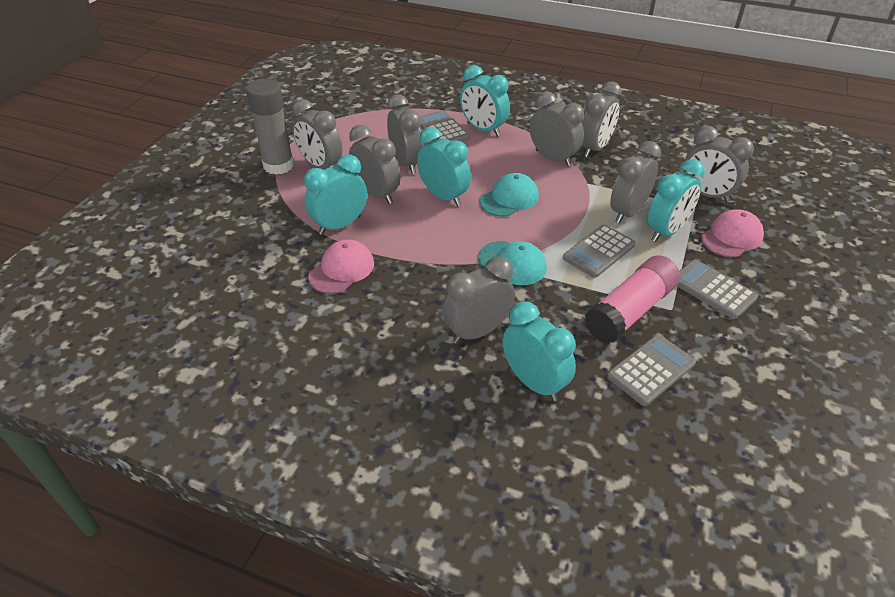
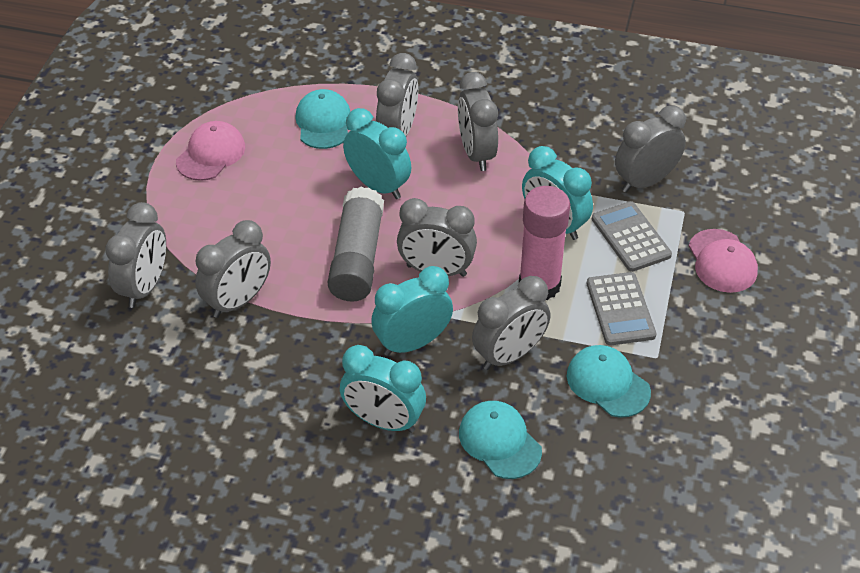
grey calculator: [420,110,470,142] [563,225,636,278] [607,335,696,406] [677,260,758,319] = 4 -> [587,272,656,346] [592,201,672,272] = 2
grey clock: [292,99,342,169] [349,125,400,204] [387,94,423,174] [442,257,515,344] [530,91,584,166] [582,81,622,157] [610,141,661,224] [684,126,754,203] = 8 -> [105,202,166,308] [195,220,271,318] [376,53,418,136] [397,198,477,277] [458,72,498,171] [472,276,550,370] [615,106,686,193] = 7
turquoise cap: [478,241,547,285] [479,173,539,217] = 2 -> [295,89,350,149] [459,401,542,479] [567,345,651,418] = 3
turquoise clock: [304,154,367,235] [417,127,471,206] [460,65,510,136] [502,301,576,401] [647,159,705,242] = 5 -> [340,345,426,433] [343,108,412,199] [371,266,453,356] [522,146,593,240] = 4

